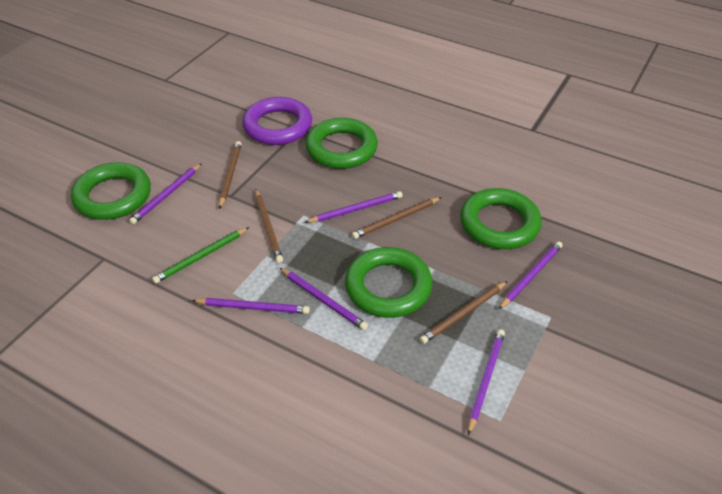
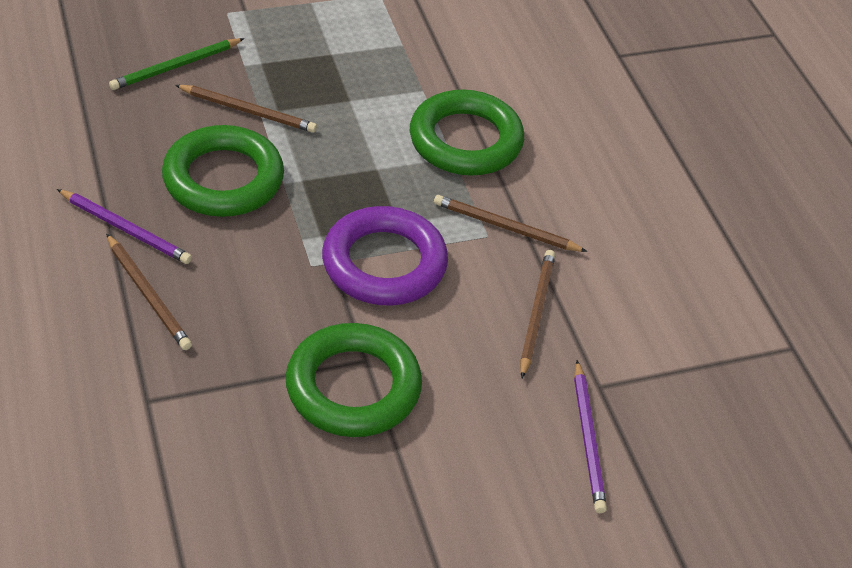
green ring: [71,162,151,220] [306,118,378,169] [345,247,433,318] [460,188,542,249] = 4 -> [162,125,284,217] [285,323,422,437] [410,89,524,176] = 3
purple pencil: [129,163,202,224] [192,298,310,314] [280,268,368,330] [304,191,402,223] [468,329,505,435] [499,241,563,309] = 6 -> [57,189,192,264] [574,360,607,513] = 2

